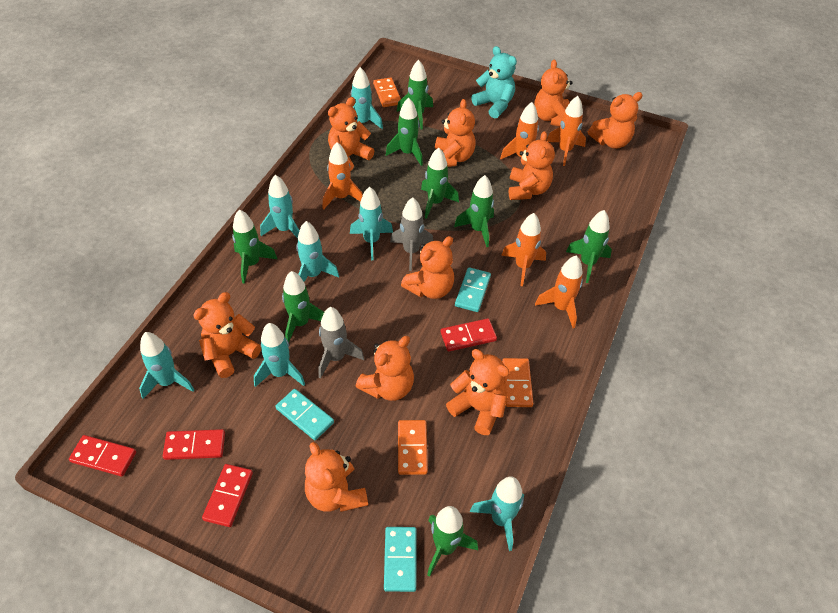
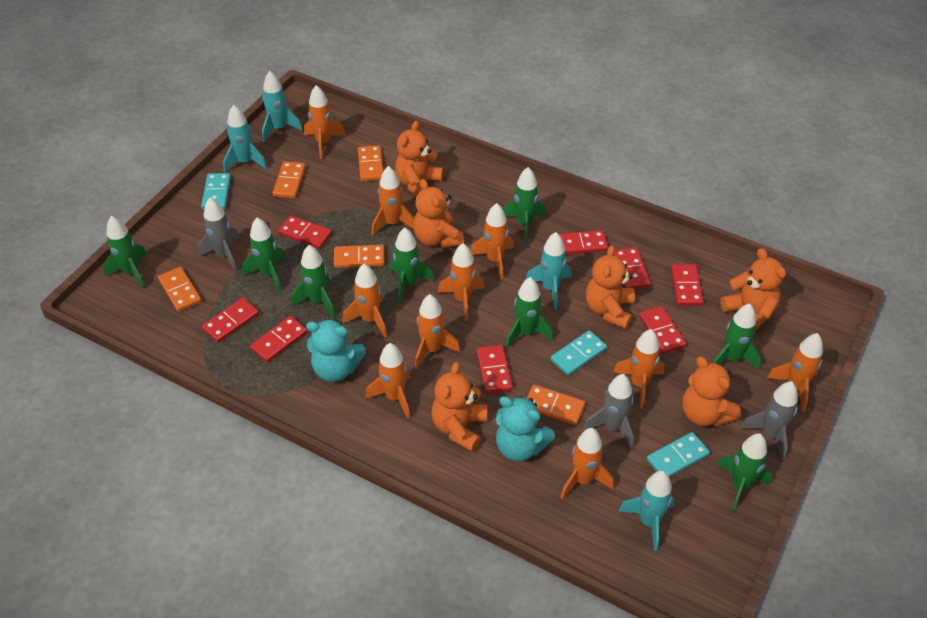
grey rocket: [318,307,364,378] [390,197,433,271] = 2 -> [197,198,240,271] [583,374,634,449] [740,381,798,460] = 3
orange domino: [373,78,401,107] [398,420,428,475] [502,358,533,407] = 3 -> [158,267,201,312] [273,161,306,198] [334,245,384,268] [358,145,383,181] [526,385,585,425] = 5
orange rocket: [323,142,363,210] [500,102,539,159] [501,213,546,286] [535,256,583,328] [547,96,586,166] = 5 -> [304,85,346,159] [342,264,387,337] [365,343,411,419] [372,166,414,236] [415,294,460,369] [438,243,485,321] [470,203,514,280] [561,428,614,499] [613,329,664,408] [767,333,823,412] = 10
orange teddy bear: [193,292,261,378] [305,442,368,512] [328,97,374,171] [356,336,414,401] [401,236,454,299] [435,99,476,167] [446,349,510,435] [509,131,555,200] [534,60,573,127] [588,92,643,149] = 10 -> [395,121,443,196] [413,179,464,248] [431,362,487,451] [586,245,635,329] [682,356,741,426] [720,248,786,330] = 6
red domino: [69,435,136,477] [163,429,225,460] [202,464,253,527] [441,318,497,351] = 4 -> [202,298,259,343] [250,316,307,362] [278,215,332,249] [477,345,513,394] [559,230,608,254] [614,247,650,289] [639,306,686,354] [671,264,703,306] = 8
turquoise rocket: [139,332,194,399] [254,323,305,387] [260,175,300,239] [296,221,339,282] [350,187,393,260] [351,67,383,129] [470,476,524,551] = 7 -> [223,105,267,173] [262,71,303,141] [526,232,572,309] [619,471,675,551] = 4
turquoise teddy bear: [471,46,517,118] = 1 -> [306,319,366,382] [496,396,555,462] = 2

